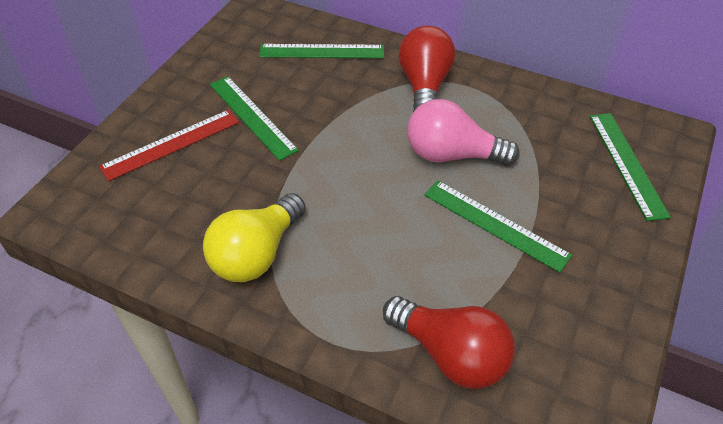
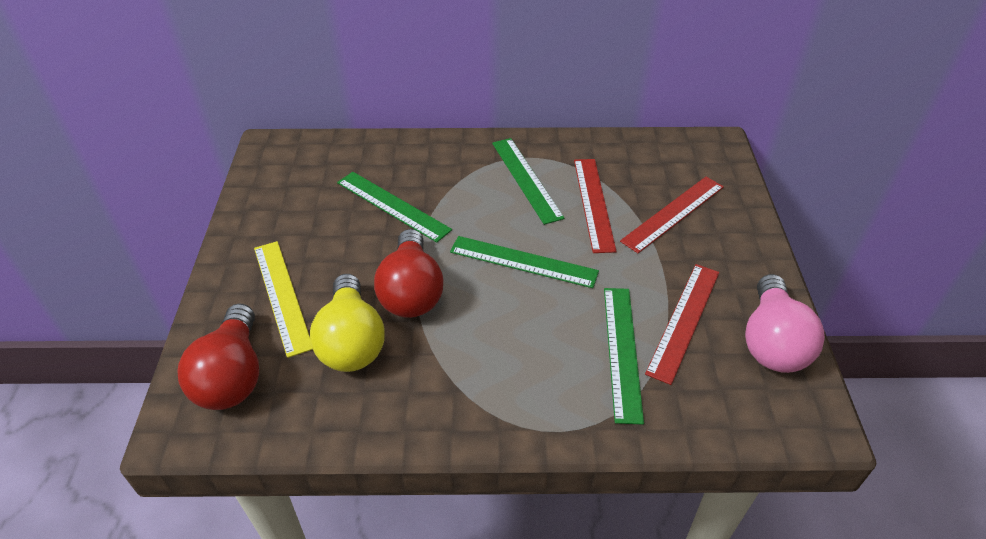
red ruler: [99,110,239,181] = 1 -> [574,159,617,253] [620,177,724,253] [645,264,719,385] = 3
yellow ruler: none = 0 -> [254,241,313,358] = 1

